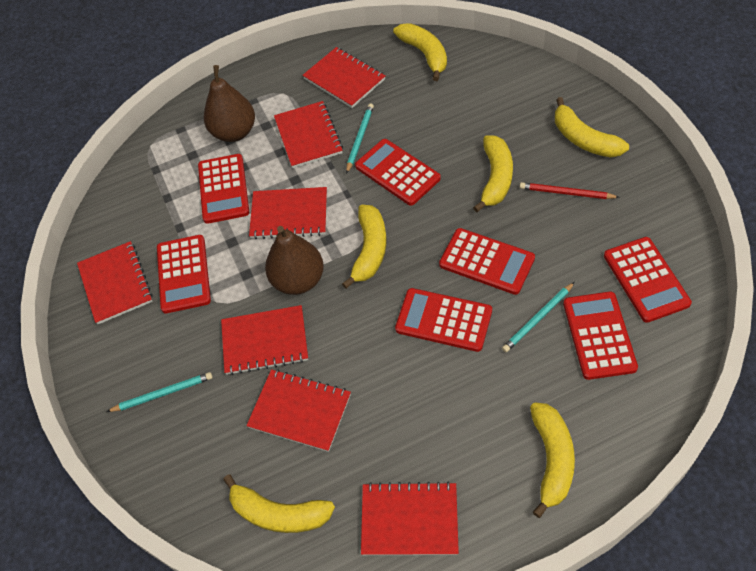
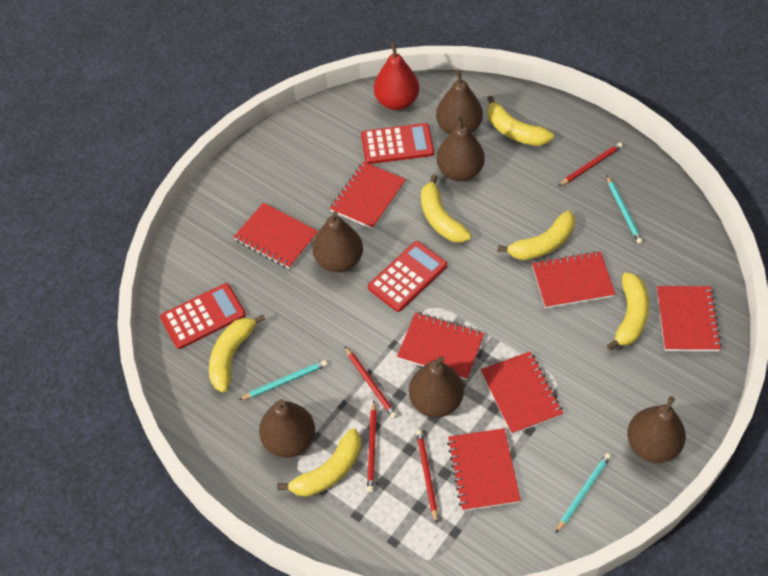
brown pear: [204,65,255,142] [265,226,324,295] = 2 -> [259,399,315,458] [313,211,363,273] [409,356,464,418] [436,69,483,134] [437,114,485,181] [627,396,686,463] = 6
red calculator: [157,235,211,313] [198,154,249,224] [355,139,441,206] [395,288,492,352] [439,228,535,295] [563,291,638,380] [604,237,692,323] = 7 -> [160,283,246,349] [361,123,434,164] [368,241,447,312] = 3
red pear: none = 0 -> [374,42,419,110] = 1
red pencil: [520,182,620,199] = 1 -> [345,346,398,419] [367,401,377,492] [416,430,438,524] [558,142,623,186] = 4

